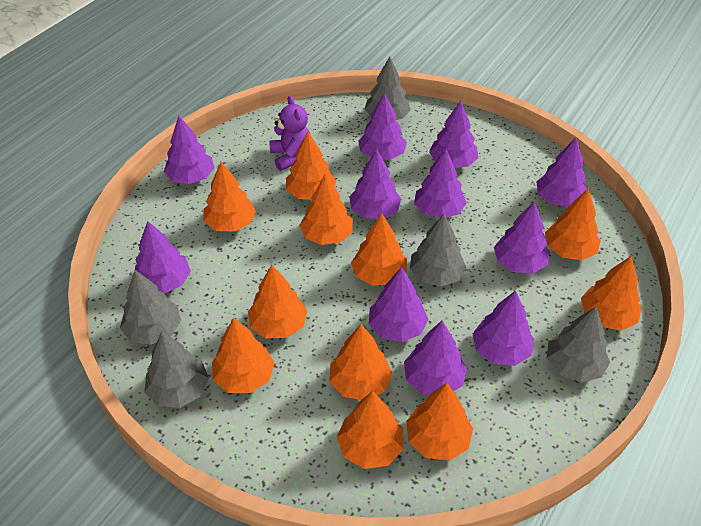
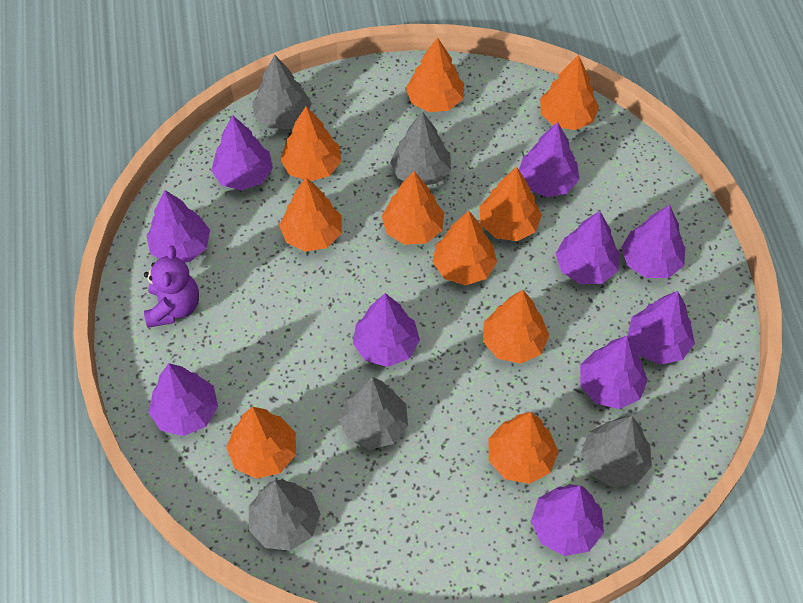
orange tree: [204,162,256,232] [212,318,275,393] [248,265,307,338] [286,132,337,200] [299,174,353,245] [329,324,392,400] [337,391,404,469] [351,214,407,286] [406,383,473,461] [545,188,601,260] [581,256,642,330] = 11 -> [226,407,296,479] [279,177,342,252] [280,107,342,181] [382,171,444,245] [406,37,464,112] [433,211,497,285] [480,167,542,241] [483,290,549,364] [489,412,558,484] [540,55,599,130] = 10
purple tree: [135,221,191,293] [164,116,214,184] [349,150,401,219] [358,93,407,160] [369,267,428,342] [404,321,467,395] [414,149,467,218] [429,101,479,168] [472,290,534,366] [494,201,550,273] [536,138,588,207] = 11 -> [146,190,210,262] [148,363,218,436] [211,115,273,190] [353,293,420,367] [519,122,580,197] [531,484,604,556] [556,211,620,284] [580,336,648,409] [621,205,685,278] [627,291,695,365] = 10

